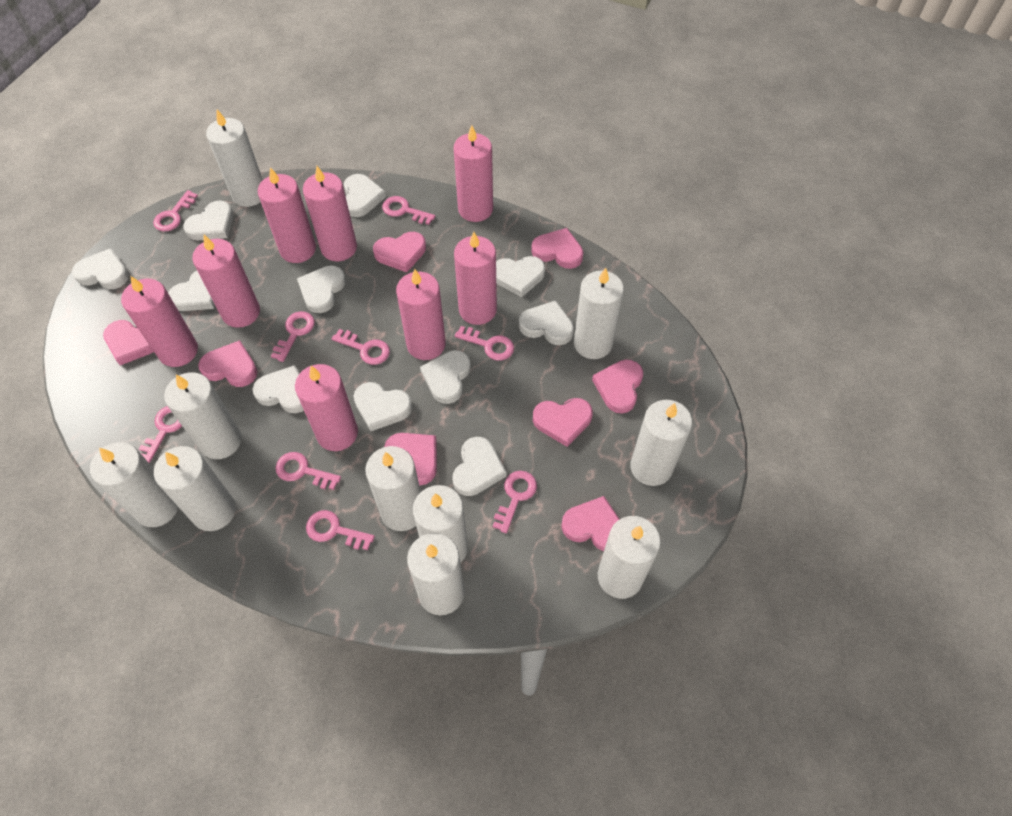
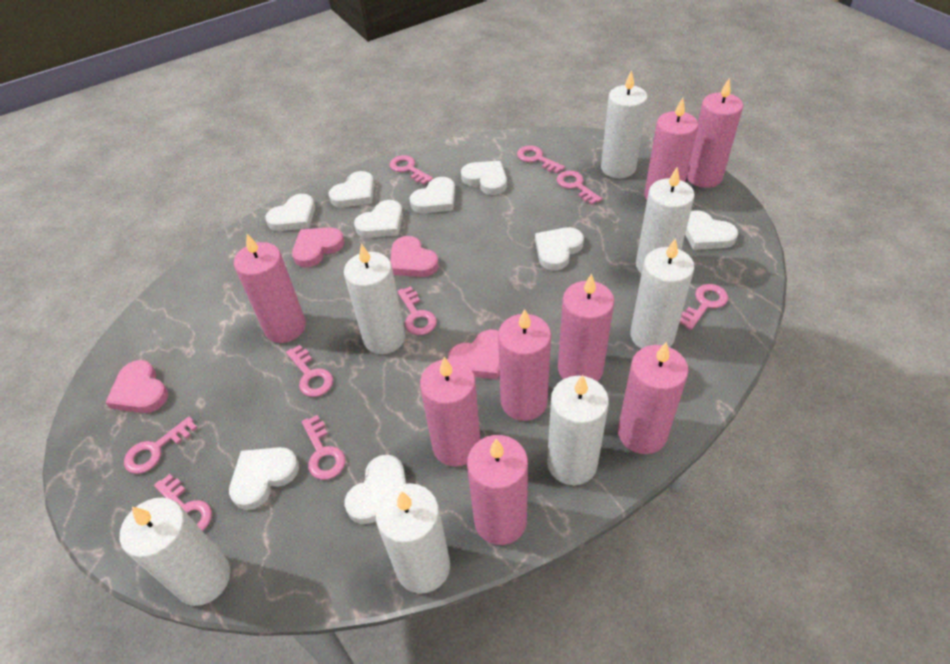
pink heart: [103,320,154,365] [198,340,258,387] [373,232,426,272] [384,433,437,486] [531,228,583,269] [533,398,593,447] [561,496,620,552] [592,359,643,414] = 8 -> [105,360,168,413] [292,227,344,268] [390,236,439,277] [448,330,500,380] = 4
white candle: [90,442,178,527] [154,446,236,531] [164,372,242,459] [206,110,263,207] [365,446,421,531] [407,533,465,615] [413,485,468,563] [574,268,624,359] [598,516,661,599] [630,400,692,486] = 10 -> [120,498,230,606] [344,243,405,354] [376,483,450,594] [547,375,609,485] [601,70,648,178] [630,238,695,349] [636,167,695,274] = 7
white heart: [72,248,129,289] [168,271,215,311] [183,201,233,240] [253,365,304,413] [297,265,346,313] [344,174,386,217] [354,382,412,431] [420,350,471,404] [452,437,507,496] [496,256,545,297] [519,301,574,345] = 11 -> [229,447,299,510] [265,194,315,231] [328,171,374,208] [344,455,406,524] [354,200,403,238] [409,177,455,213] [461,161,507,195] [535,227,584,270] [685,210,738,250] = 9

